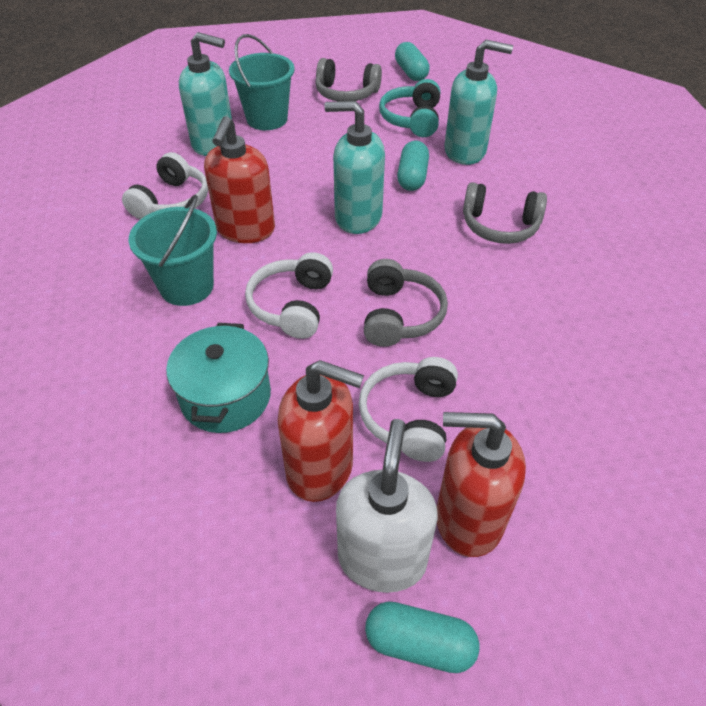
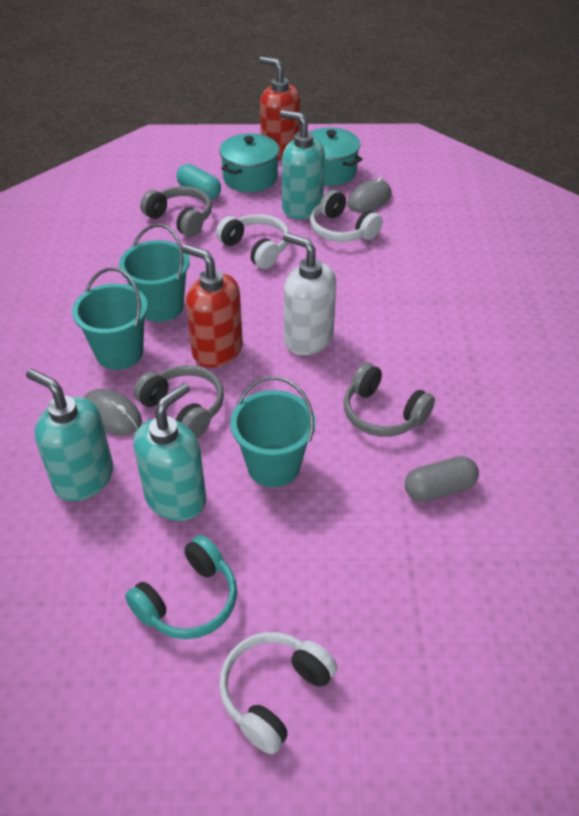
grey capsule: none = 0 -> [405,456,479,502] = 1
grey mouse: none = 0 -> [84,389,142,435] [347,177,392,212] = 2
red soap dispenser: [204,116,275,243] [278,360,364,502] [437,412,526,557] = 3 -> [182,244,243,368] [259,57,300,160] = 2
turquoise bucket: [128,195,217,306] [229,34,295,130] = 2 -> [72,268,148,370] [119,224,190,322] [230,376,316,487] = 3
turquoise capsule: [365,601,480,673] [395,42,430,81] [397,140,429,191] = 3 -> [176,164,221,200] = 1
turquoise pot: [166,323,271,433] = 1 -> [220,133,279,193] [310,128,362,186] = 2

